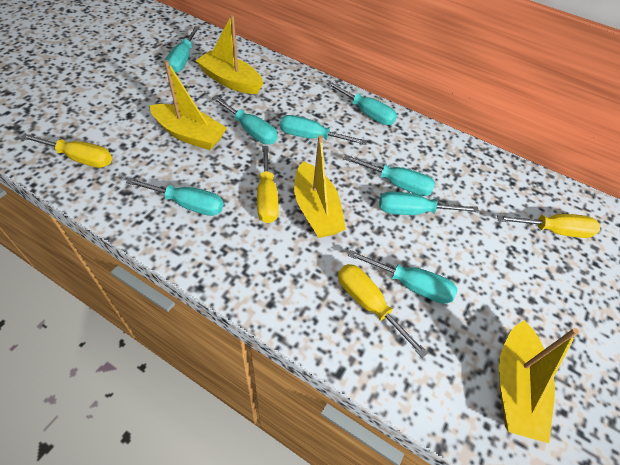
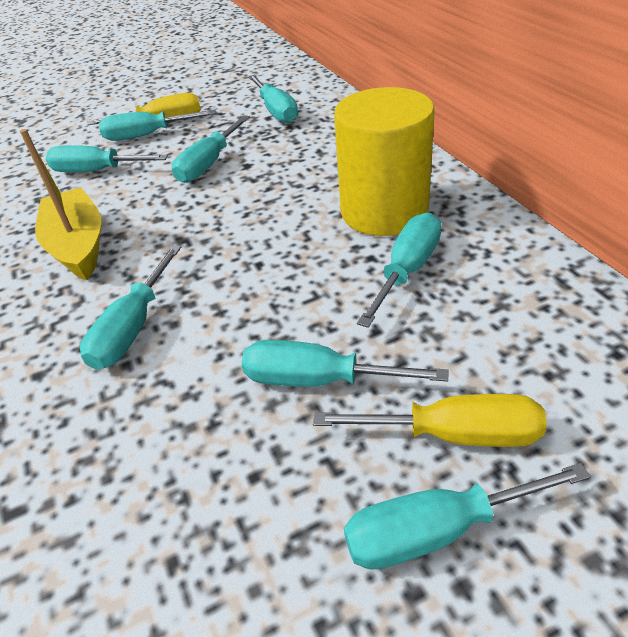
yellow boat: [150,60,227,150] [195,15,263,94] [294,135,346,238] [499,320,579,443] = 4 -> [20,129,101,280] = 1
yellow cylinder: none = 0 -> [334,87,435,236] = 1
yellow screwdriver: [21,134,112,168] [257,146,279,223] [338,264,428,358] [497,214,600,238] = 4 -> [87,93,201,125] [313,394,547,447] = 2

